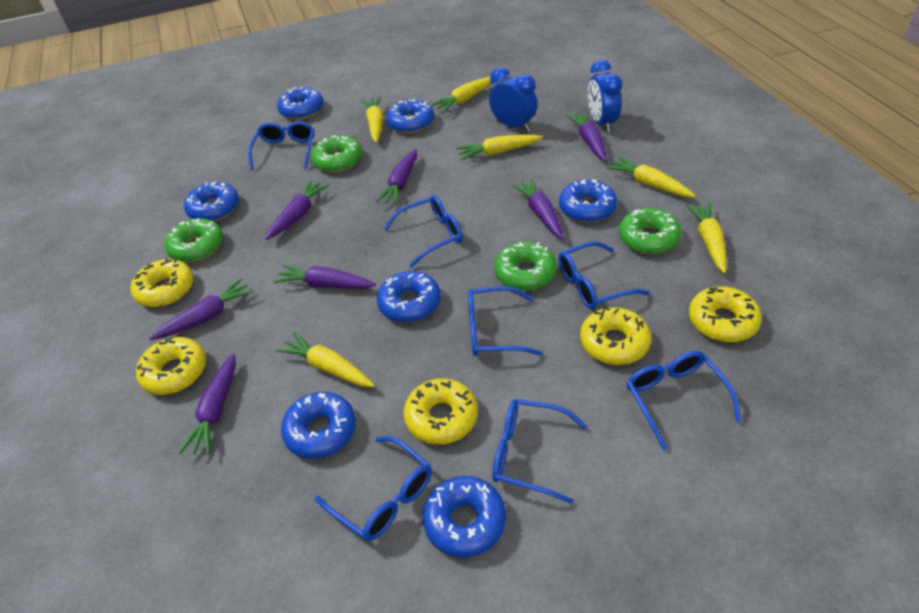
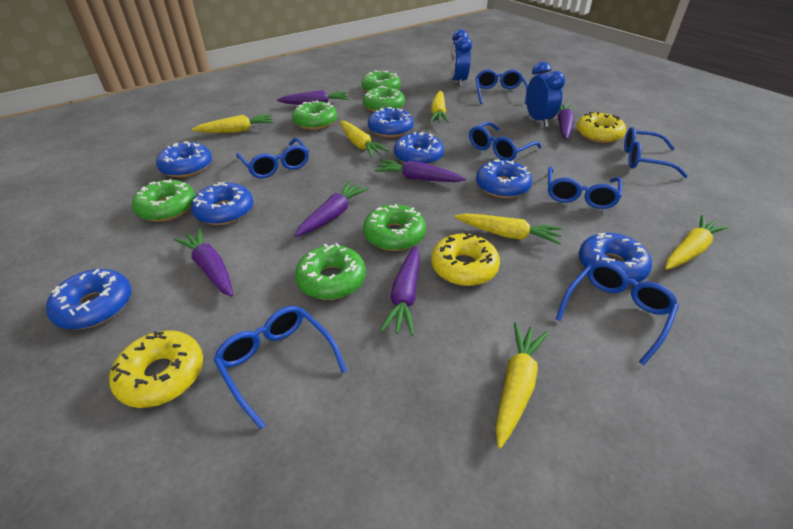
green donut: [164,218,223,262] [311,135,362,172] [494,242,557,291] [619,208,682,254] = 4 -> [132,179,195,222] [292,100,337,130] [295,243,366,300] [361,70,401,91] [363,86,405,112] [363,204,426,251] = 6
purple carrot: [149,278,254,340] [179,354,236,455] [266,180,329,240] [274,264,376,289] [376,149,417,205] [512,178,563,239] [566,111,607,162] = 7 -> [173,228,233,297] [277,90,349,105] [295,181,369,237] [375,160,466,182] [380,246,420,336] [557,104,574,139] = 6
yellow donut: [131,257,194,307] [136,337,206,395] [403,378,478,445] [580,307,651,365] [689,286,762,342] = 5 -> [109,330,203,408] [431,232,500,286] [576,112,626,143] = 3

